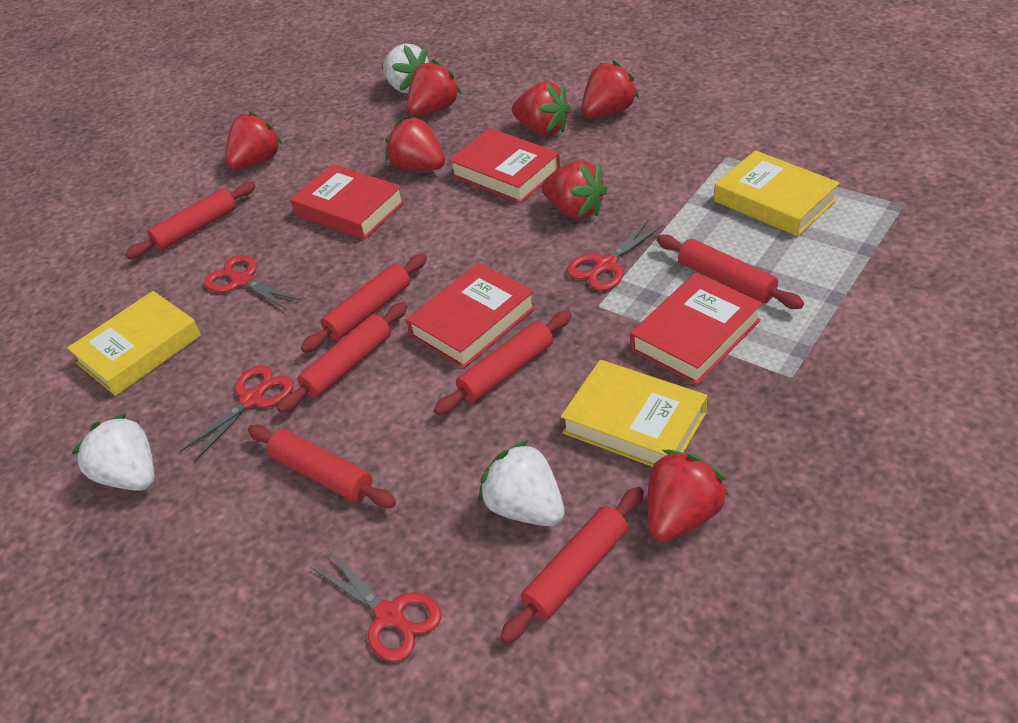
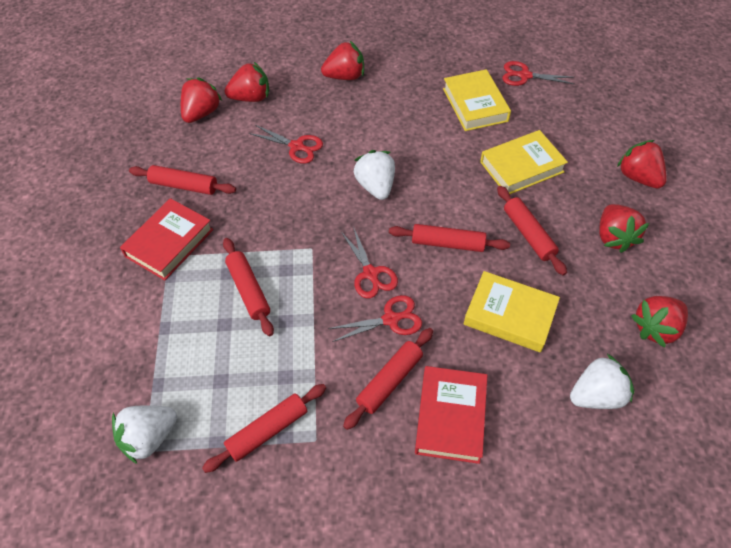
red book: [290,164,405,240] [406,263,536,368] [449,128,561,203] [630,273,762,385] = 4 -> [120,198,213,281] [415,366,487,464] = 2
red rolling pin: [125,182,256,259] [248,424,396,508] [277,302,408,413] [301,254,427,353] [434,311,572,415] [500,487,644,644] [657,234,804,309] = 7 -> [129,165,236,195] [202,384,326,473] [223,238,274,336] [343,328,433,430] [389,224,510,252] [497,186,567,276] = 6
red strawberry: [225,111,283,170] [386,116,445,171] [407,59,462,116] [512,82,571,135] [542,160,607,219] [581,60,639,118] [647,450,729,542] = 7 -> [181,78,222,123] [225,62,269,102] [321,41,364,80] [599,204,649,253] [617,140,667,189] [631,296,688,348] = 6

